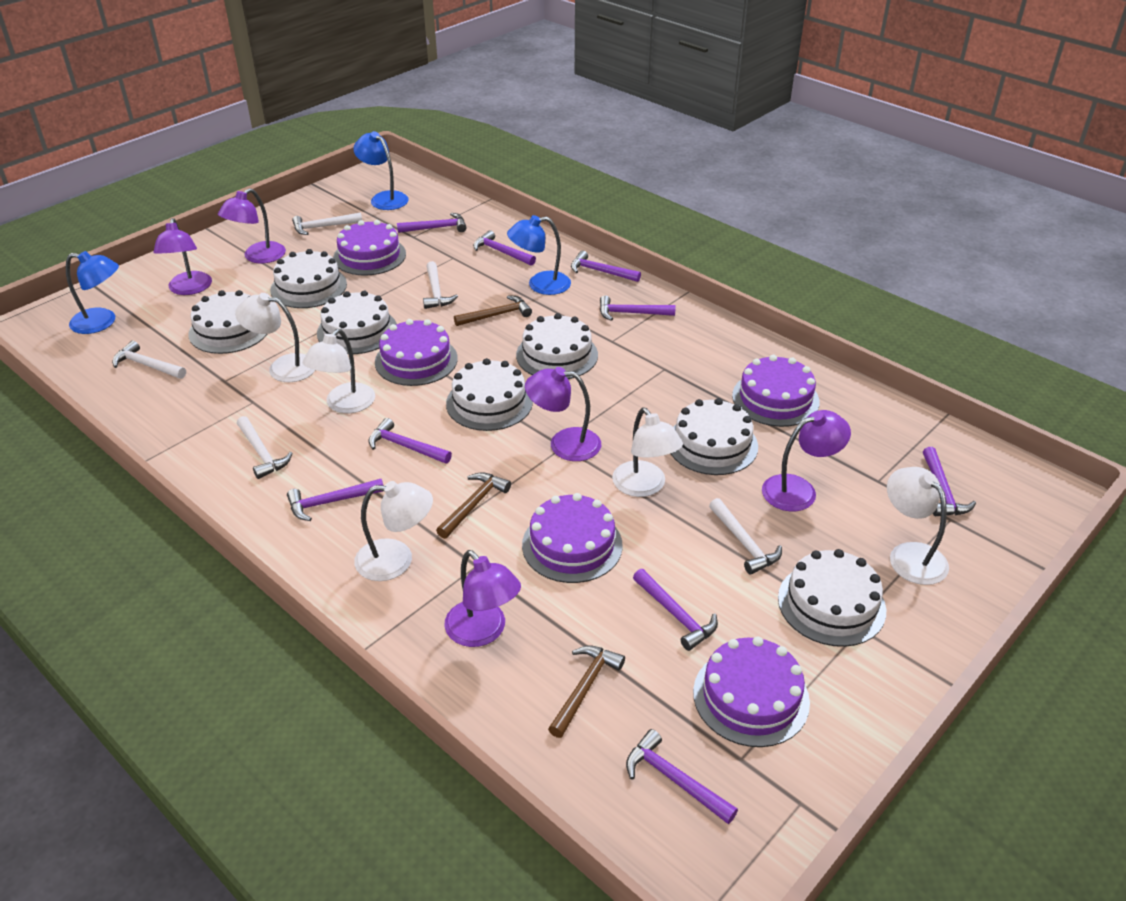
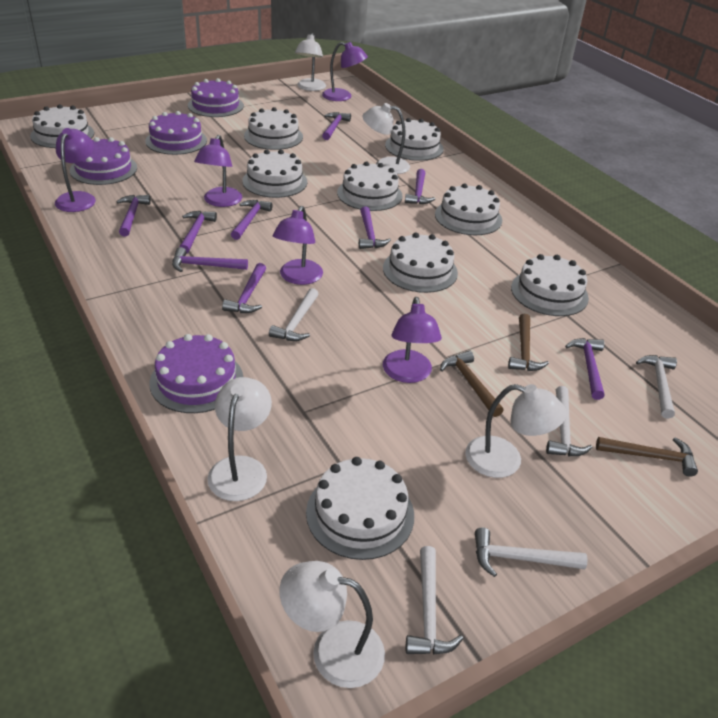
blue lamp: [66,251,119,334] [353,131,409,210] [507,215,571,295] = 3 -> none = 0
purple cake: [333,220,406,275] [375,319,458,386] [522,493,623,583] [693,637,810,747] [732,355,820,427] = 5 -> [70,137,137,185] [145,111,207,155] [149,334,243,413] [188,78,244,117] = 4
white cake: [189,290,267,354] [270,249,347,308] [317,291,397,354] [446,358,533,431] [516,313,598,379] [670,398,758,475] [778,549,886,647] = 7 -> [30,104,94,148] [242,150,307,198] [244,107,303,150] [306,457,414,560] [337,161,402,211] [383,232,458,293] [385,118,444,161] [435,183,502,235] [511,254,589,316] = 9

